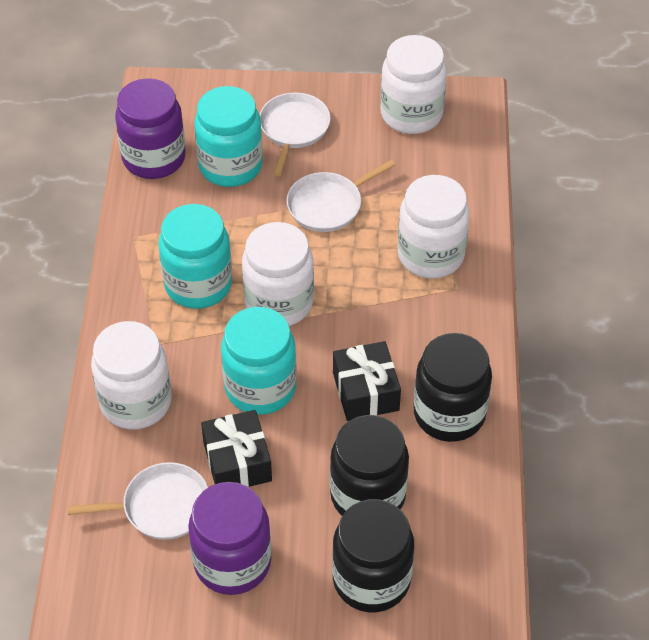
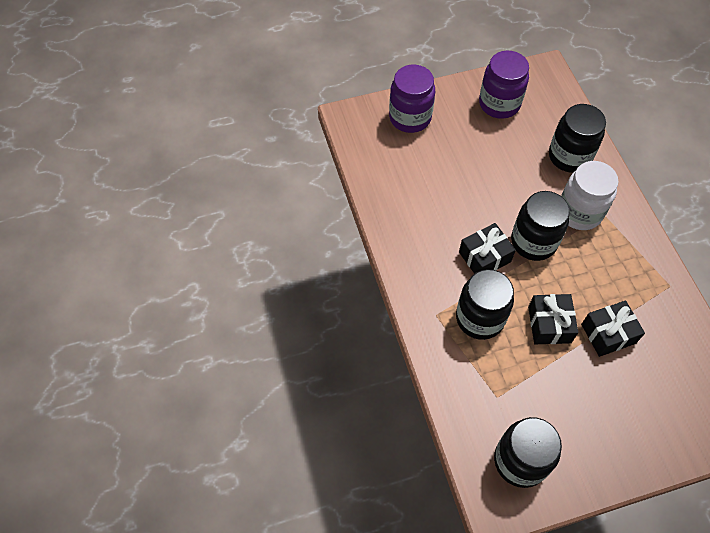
black gift: [201,410,272,487] [333,341,401,421] = 2 -> [459,223,516,274] [528,294,579,344] [581,300,645,357] = 3
black jar: [330,415,409,516] [332,499,414,612] [414,333,492,442] = 3 -> [456,269,514,340] [494,417,562,488] [511,191,570,261] [549,104,606,173] = 4
turquoise jar: [159,204,232,309] [194,86,263,187] [221,307,297,415] = 3 -> none = 0
white jar: [91,321,172,429] [242,222,314,326] [380,35,447,134] [398,175,470,279] = 4 -> [561,161,619,230] = 1
white pan: [68,462,208,540] [260,92,331,177] [287,159,396,232] = 3 -> none = 0

